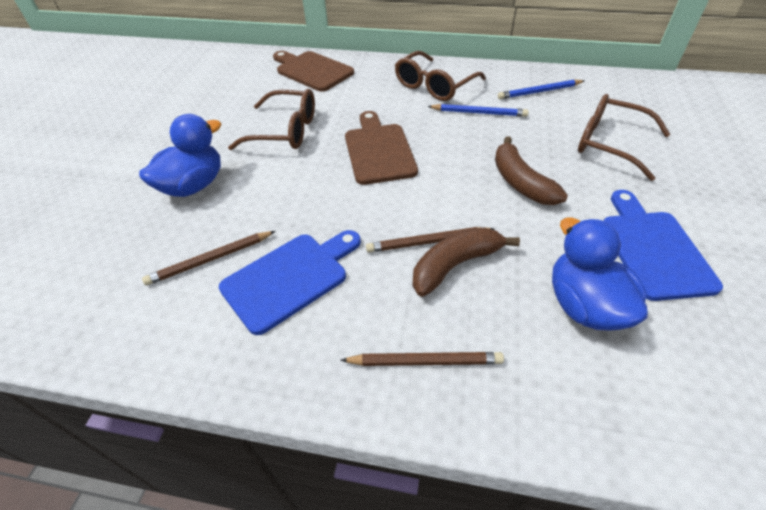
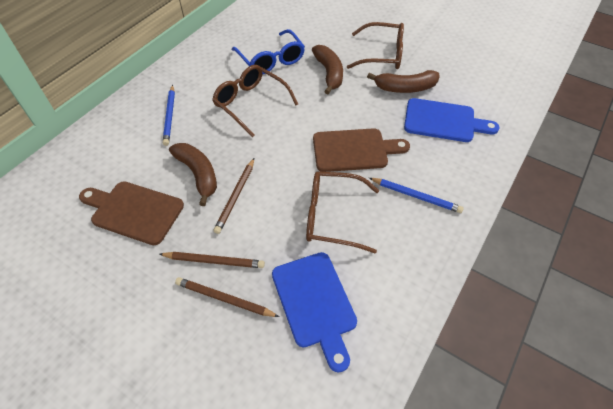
blue duck: [139,114,221,197] [552,218,648,331] = 2 -> none = 0
blue glasses: none = 0 -> [232,29,305,74] = 1
brown banana: [413,228,520,297] [495,136,568,205] = 2 -> [169,143,217,206] [312,45,343,94] [367,70,440,93] = 3

